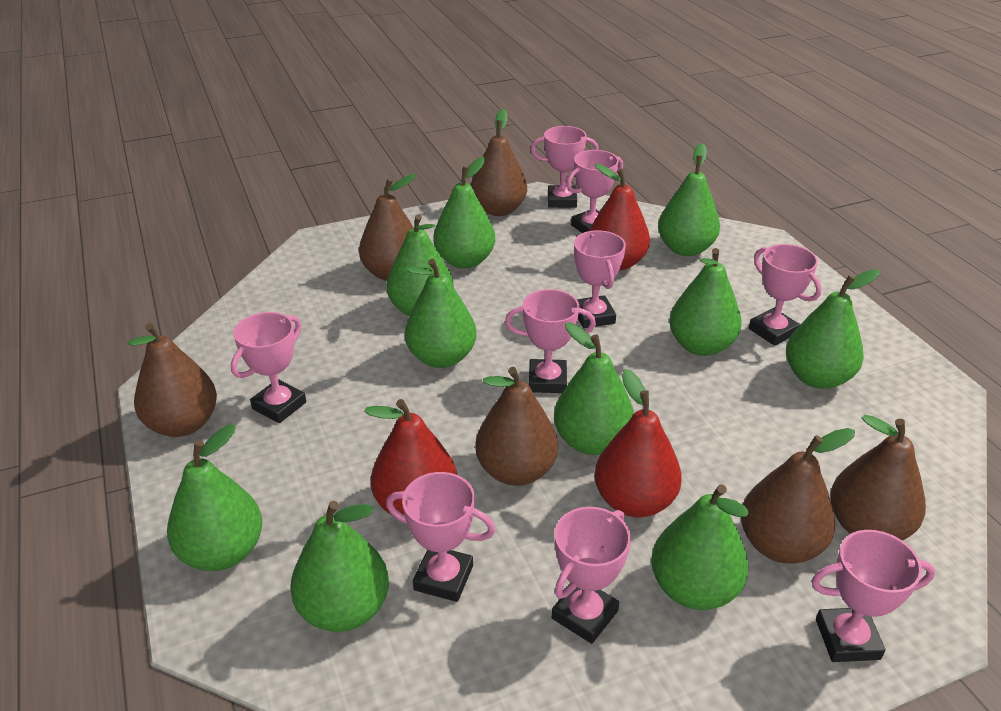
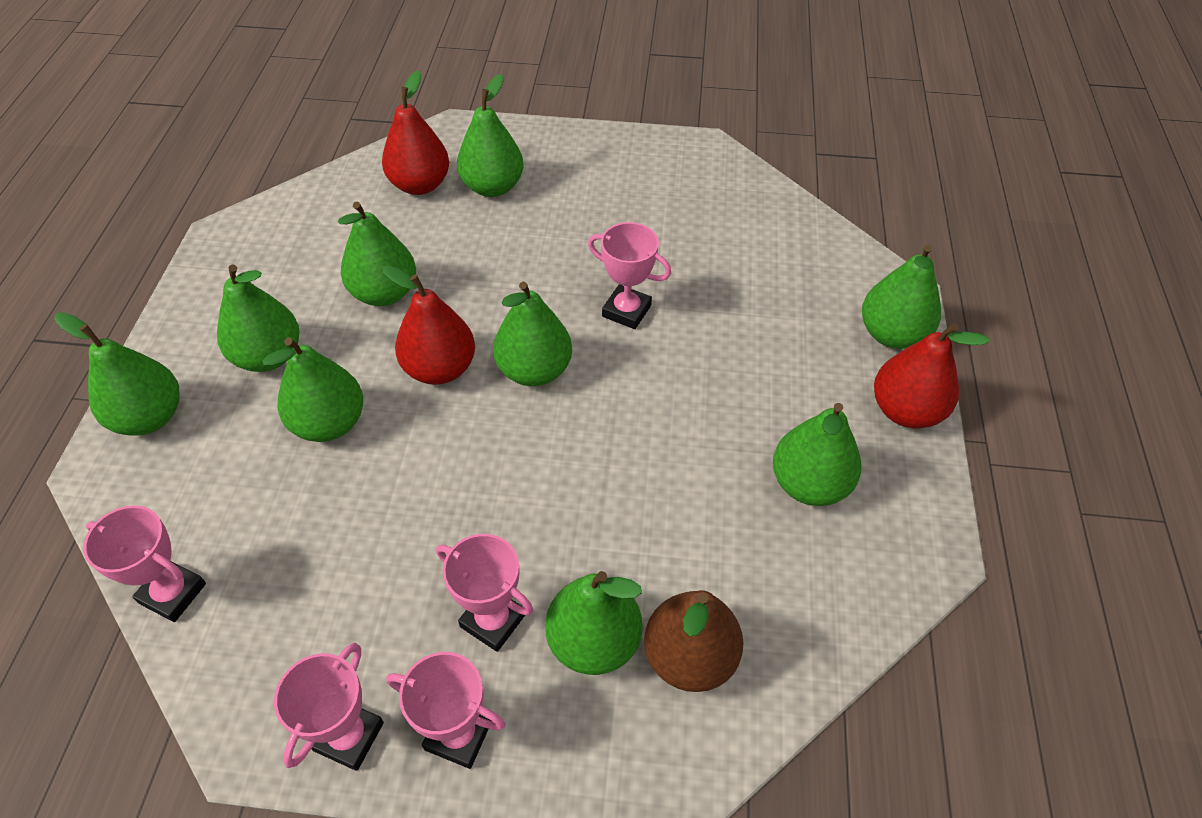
brown pear: [128,323,217,437] [359,174,416,281] [471,109,527,216] [475,367,558,486] [741,428,855,564] [830,415,926,540] = 6 -> [644,590,744,692] = 1
green pear: [167,424,263,571] [290,501,389,632] [387,214,454,316] [405,259,476,368] [434,157,495,269] [554,323,634,455] [651,485,749,610] [658,143,720,256] [669,248,742,356] [786,269,880,389] = 10 -> [54,312,180,436] [217,265,300,372] [262,337,363,442] [338,202,416,306] [457,74,524,197] [493,282,572,386] [545,571,643,675] [773,403,861,506] [862,245,941,349] = 9
pink trophy: [231,312,306,423] [386,472,495,602] [505,289,596,393] [530,126,599,208] [552,507,631,644] [566,150,623,233] [574,230,626,328] [749,244,822,346] [811,530,935,662] = 9 -> [83,505,206,622] [274,643,384,771] [386,652,506,769] [436,534,533,652] [588,222,671,329] = 5

